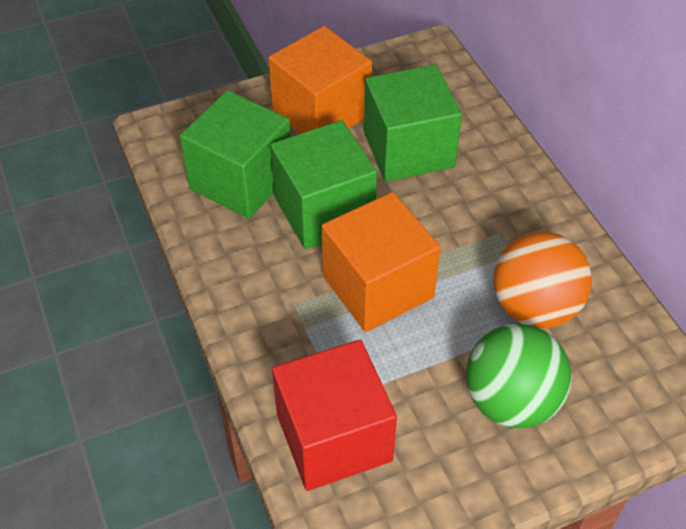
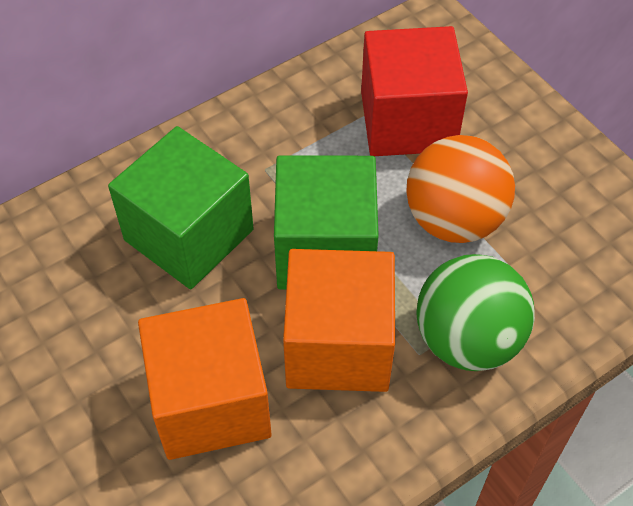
green cube: [180,90,291,219] [270,120,377,249] [364,65,462,182] = 3 -> [108,126,254,289] [274,155,379,289] = 2

